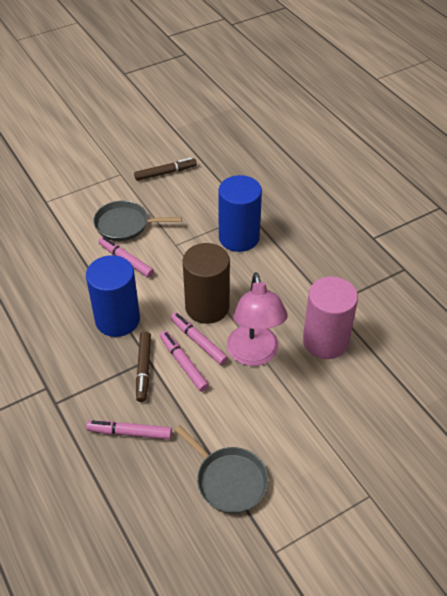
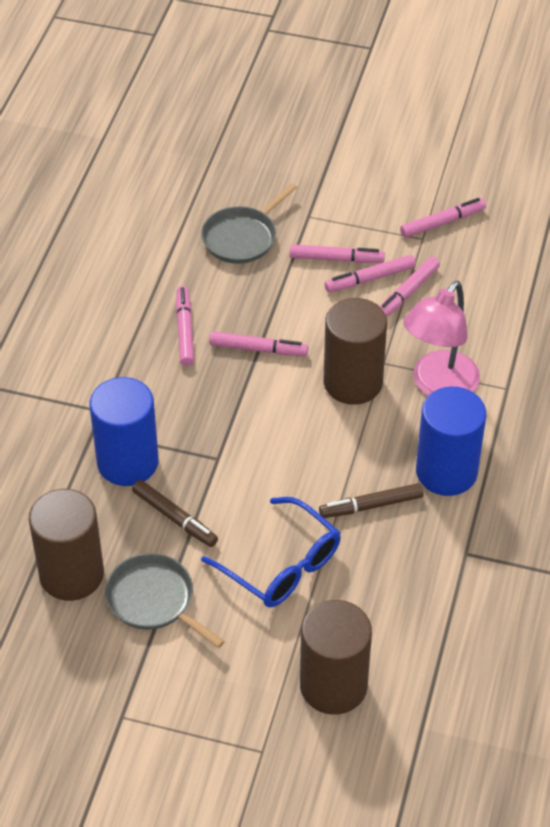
blue glasses: none = 0 -> [201,497,341,608] = 1
brown cylinder: [183,243,230,324] = 1 -> [29,489,104,601] [300,600,372,715] [324,298,387,405] = 3
pink cylinder: [303,276,358,359] = 1 -> none = 0
pink marker: [86,421,172,439] [98,237,154,278] [160,331,209,392] [170,312,228,365] = 4 -> [176,286,194,366] [209,331,308,356] [290,244,385,263] [325,255,416,292] [380,257,440,318] [400,198,486,238] = 6

